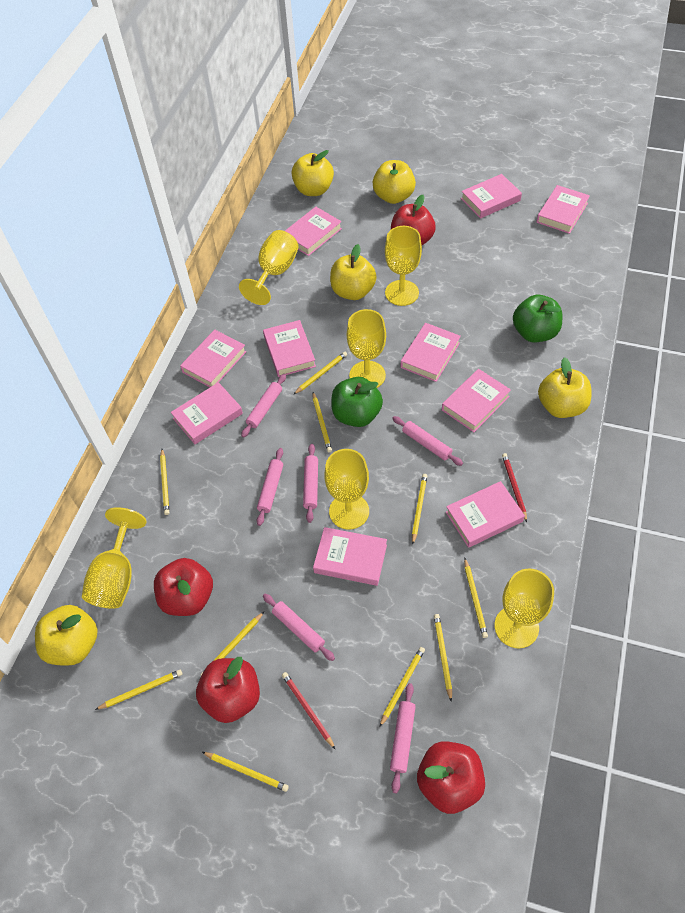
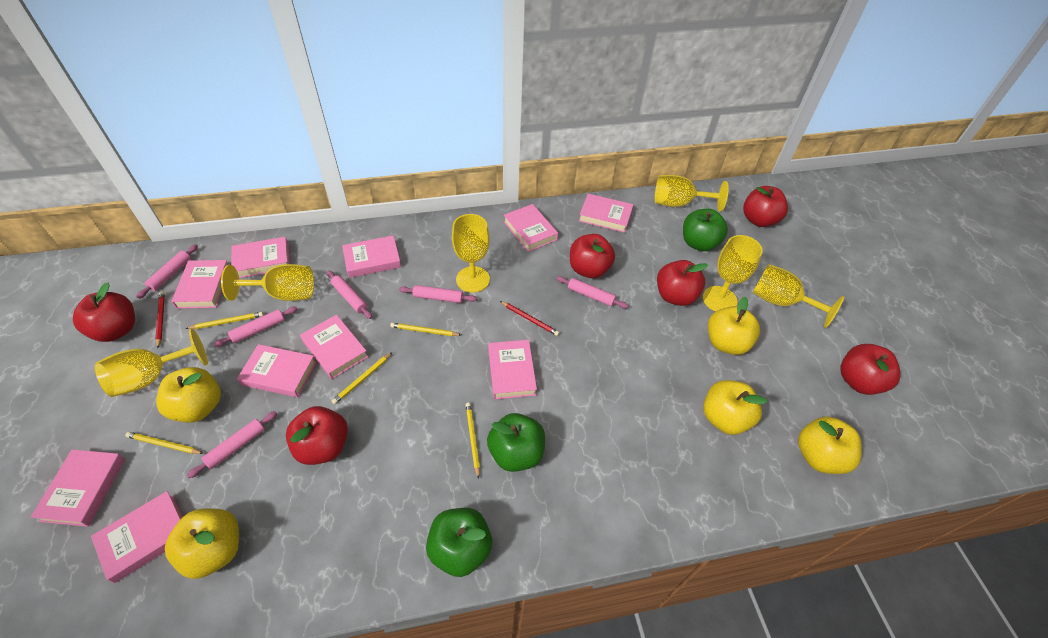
green apple: [331,377,383,427] [513,295,562,343] = 2 -> [426,508,492,577] [487,413,545,472] [683,209,728,251] = 3
red apple: [154,558,213,616] [196,657,260,723] [391,195,436,245] [417,741,485,814] = 4 -> [73,283,135,342] [286,406,348,465] [570,234,615,278] [657,260,708,306] [743,186,788,227] [840,344,901,395] = 6
yellow pencil: [95,670,182,710] [160,449,169,515] [201,612,264,676] [202,752,289,792] [293,352,347,395] [313,392,332,452] [380,647,425,727] [412,474,427,544] [434,614,452,702] [464,558,488,638] = 10 -> [125,432,204,454] [186,312,263,329] [332,352,392,404] [390,323,461,336] [466,403,480,479] = 5

